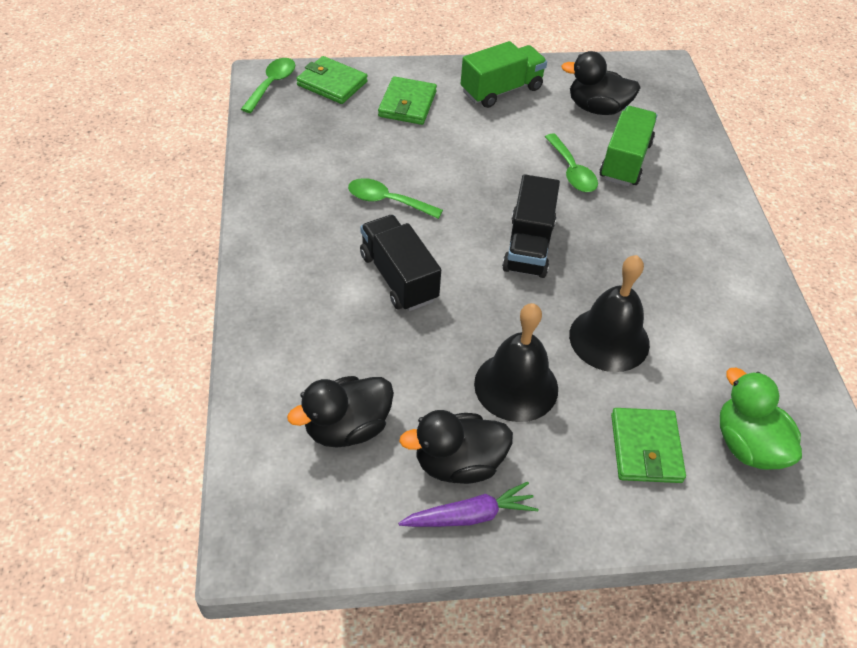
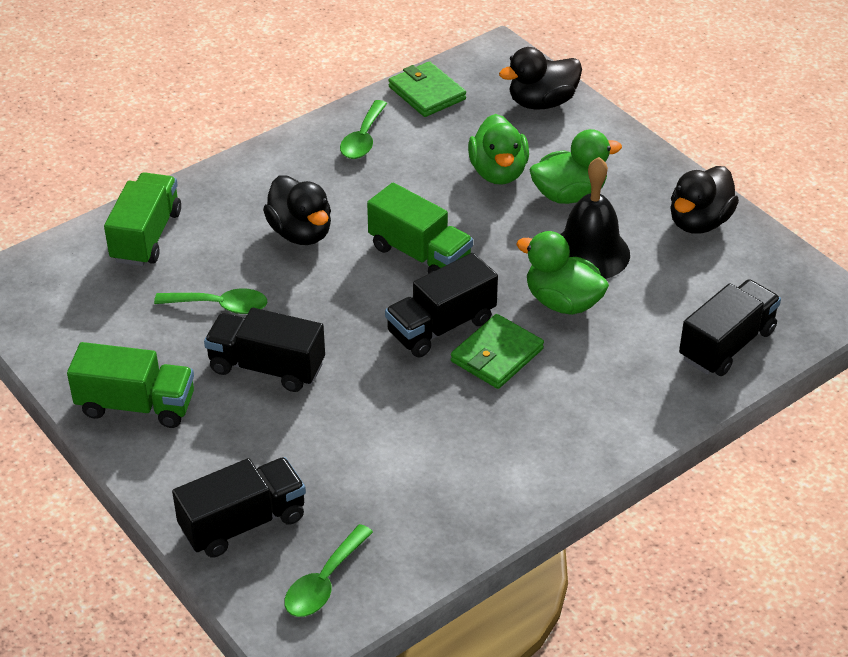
black bell: [474,303,558,422] [569,255,650,372] = 2 -> [560,157,630,279] = 1
black truck: [360,215,441,311] [502,174,560,278] = 2 -> [172,457,306,558] [204,308,325,392] [385,253,498,357] [679,279,781,376] = 4
green duck: [720,368,802,469] = 1 -> [468,114,529,185] [516,231,609,315] [529,129,622,204] = 3
green truck: [461,41,547,108] [599,106,657,186] = 2 -> [67,342,194,428] [104,172,181,266] [367,183,473,274] = 3
green wallet: [296,56,368,104] [378,76,437,125] [611,408,686,483] = 3 -> [389,61,466,117] [451,314,544,389] = 2
purple carrot: [398,482,538,527] = 1 -> none = 0

